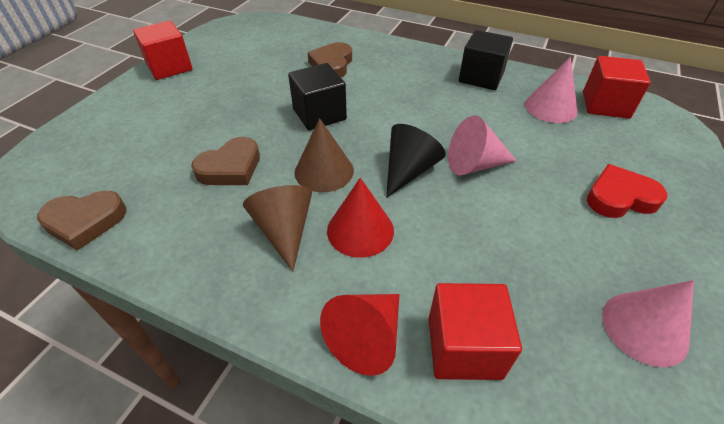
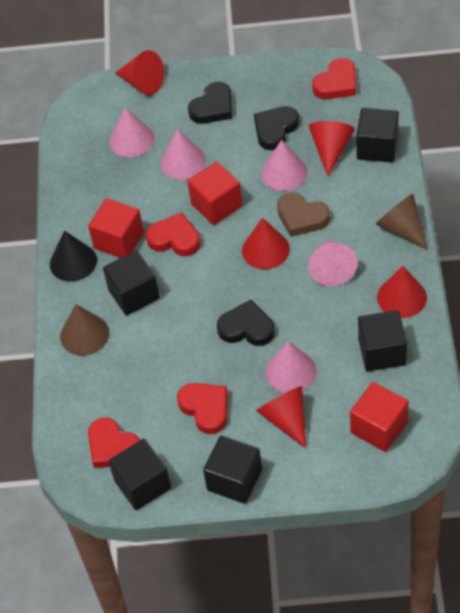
black cube: [288,63,347,131] [459,30,513,90] = 2 -> [103,250,160,316] [108,439,171,510] [203,436,262,504] [356,108,399,163] [358,310,407,371] = 5
black heart: none = 0 -> [188,82,232,124] [217,300,275,346] [254,106,299,150] = 3
brown heart: [37,191,126,250] [191,137,260,185] [308,42,352,77] = 3 -> [277,193,330,237] = 1
pink cone: [448,115,517,175] [525,57,578,123] [602,280,694,367] = 3 -> [110,107,154,158] [160,129,206,180] [261,140,307,191] [265,341,316,393] [308,240,358,286] = 5
red cone: [320,294,400,376] [327,178,394,258] = 2 -> [115,50,164,95] [242,218,290,269] [256,386,306,449] [309,121,355,176] [377,266,427,318] = 5
red heart: [587,164,667,218] = 1 -> [88,418,140,468] [146,212,200,256] [177,383,228,434] [312,58,356,99] = 4

